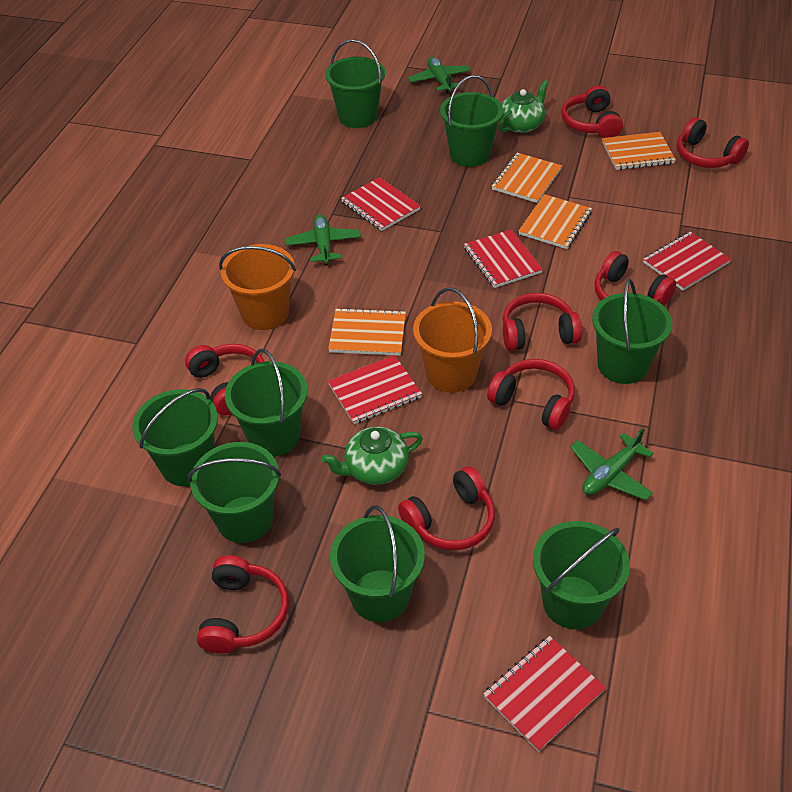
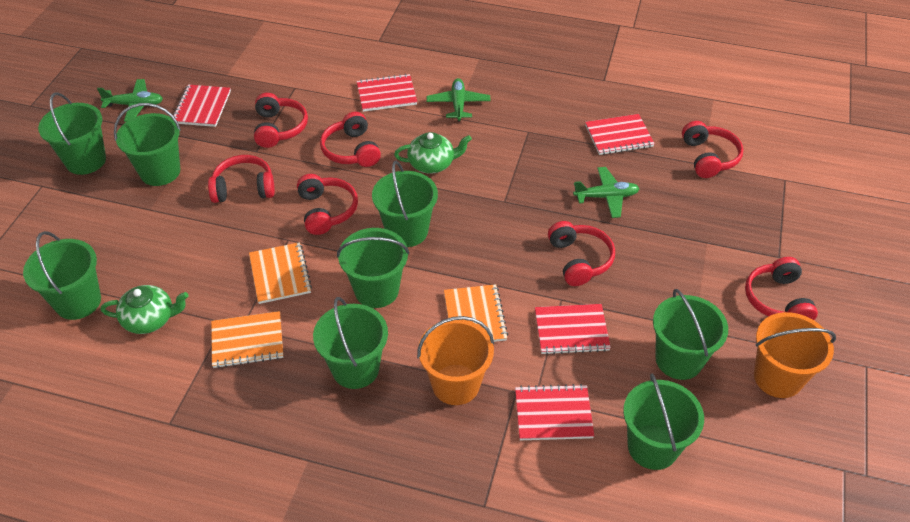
orange notebook: [328,308,406,356] [492,153,562,203] [519,194,592,249] [602,132,676,170] = 4 -> [211,311,283,368] [249,242,312,304] [444,284,508,342] = 3
red headphones: [185,344,265,416] [197,555,289,654] [398,466,495,550] [487,359,575,430] [503,293,582,351] [561,85,623,138] [595,251,676,306] [677,117,749,168] = 8 -> [208,155,275,203] [254,93,308,148] [297,174,358,235] [320,112,381,167] [548,221,615,286] [682,121,744,178] [745,257,818,320] = 7

